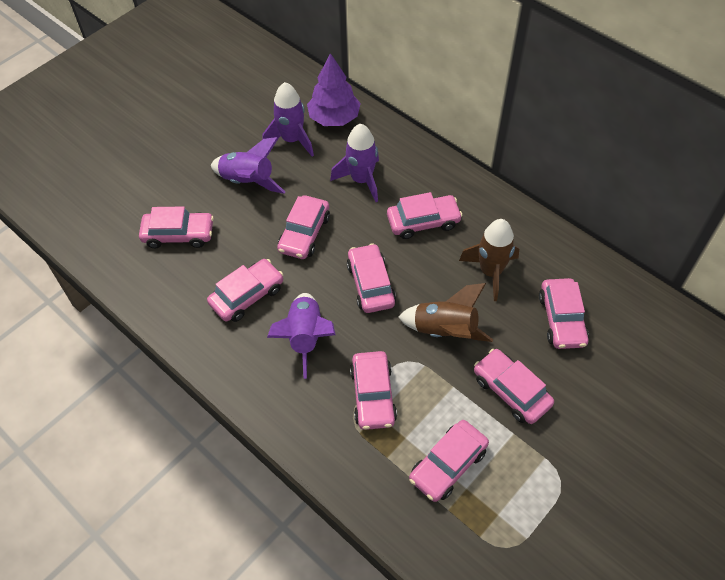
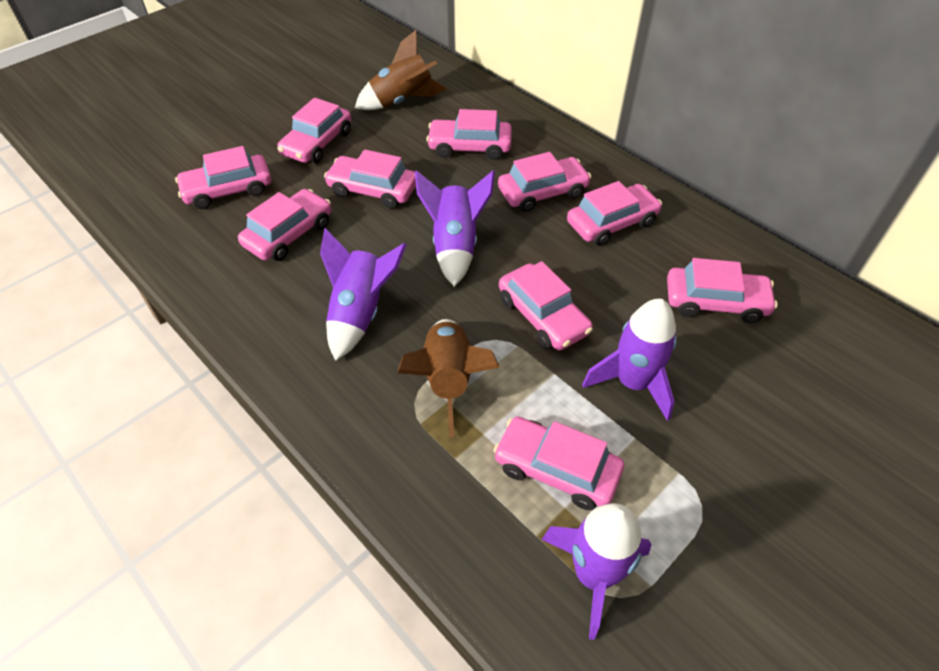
pink car: [139,206,214,248] [207,259,283,322] [277,195,330,259] [347,243,396,313] [350,351,397,430] [387,192,463,239] [409,420,489,502] [474,349,554,424] [539,278,589,349] = 9 -> [175,146,271,209] [238,189,331,261] [277,98,351,163] [324,149,416,209] [426,109,512,160] [493,417,624,510] [498,152,591,212] [499,261,593,351] [567,181,662,246] [667,258,778,323] = 10
purple tree: [307,53,361,126] = 1 -> none = 0

